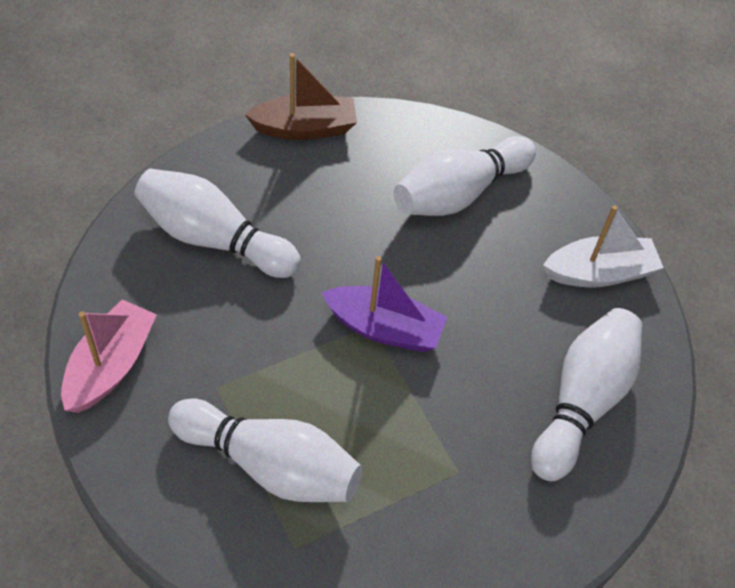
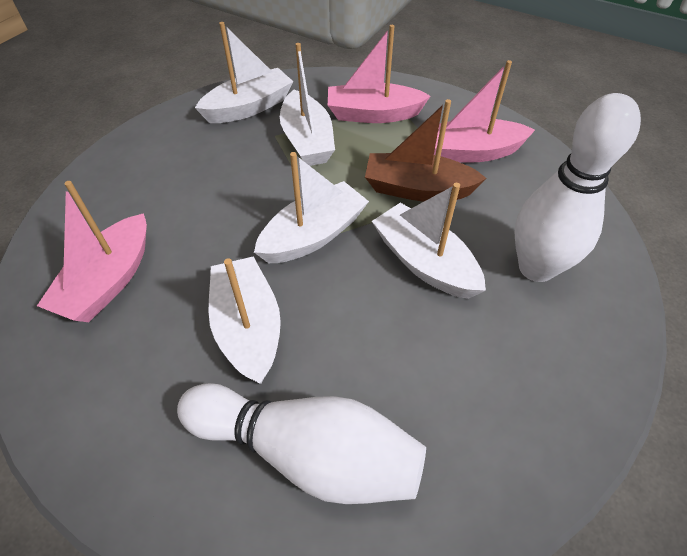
pink boat: [61,299,157,413] = 1 -> [37,181,147,322] [328,25,431,123] [434,60,535,163] = 3
purple boat: [322,256,447,352] = 1 -> none = 0
white boat: [543,205,664,288] = 1 -> [195,22,293,123] [208,256,281,384] [254,152,369,263] [280,43,335,166] [372,183,486,299] = 5
white bowling pin: [134,168,301,278] [168,399,362,502] [393,136,536,216] [531,308,642,481] = 4 -> [177,383,426,504] [515,93,641,282] = 2

